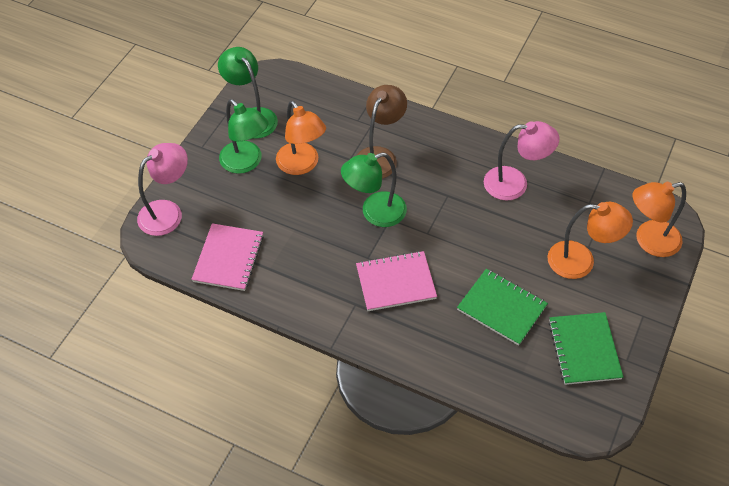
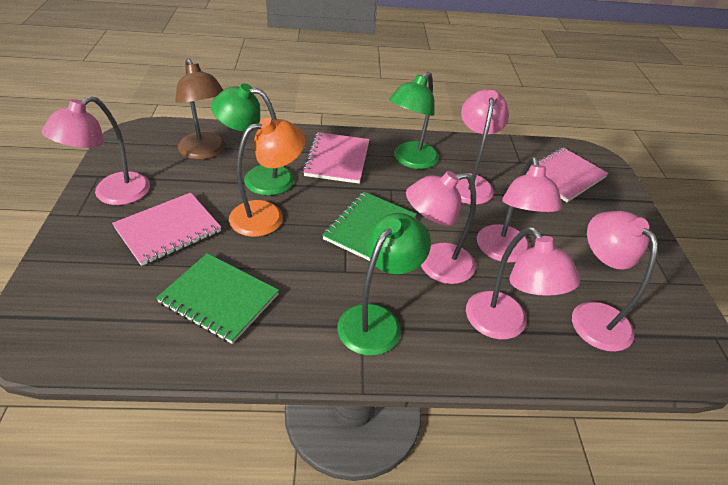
orange lamp: [276,101,326,175] [548,202,633,279] [632,182,686,257] = 3 -> [229,117,306,237] = 1
pink lamp: [137,143,188,236] [484,121,559,200] = 2 -> [42,96,150,205] [406,171,476,284] [456,89,509,205] [466,227,580,339] [477,157,562,263] [572,211,658,352] = 6
pink notebook: [191,223,264,291] [356,251,437,311] = 2 -> [112,193,221,266] [303,132,370,184] [527,147,608,202] = 3

